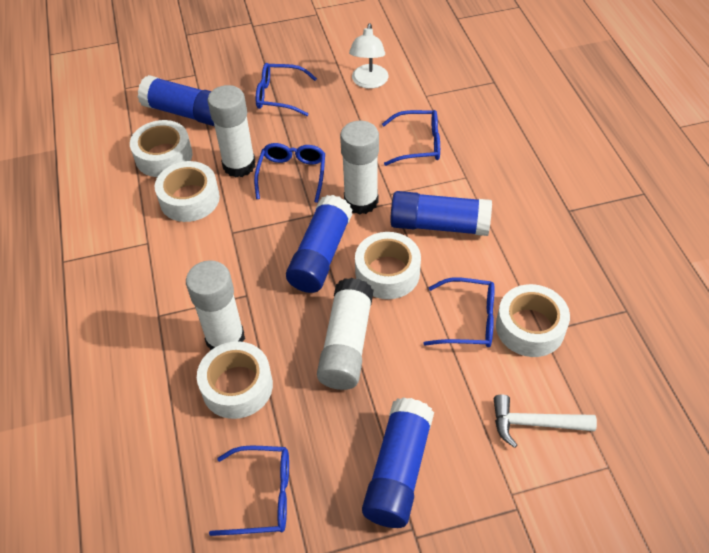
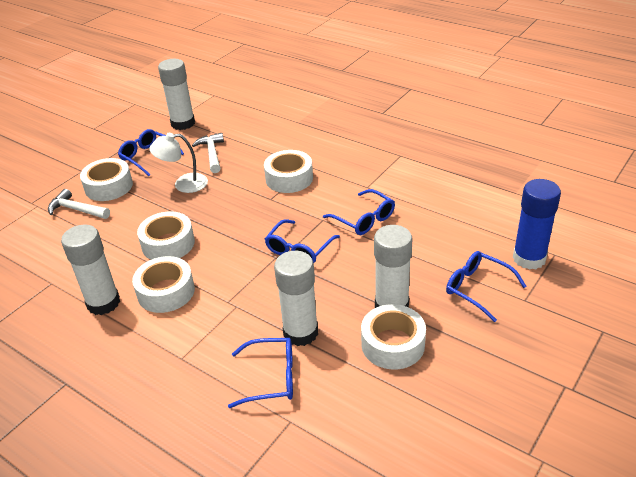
blue glue stick: [138,75,214,126] [286,195,353,293] [362,397,434,528] [390,191,492,236] = 4 -> [513,179,561,270] = 1
white hammer: [494,394,597,448] = 1 -> [48,189,110,219] [192,133,224,173] = 2

